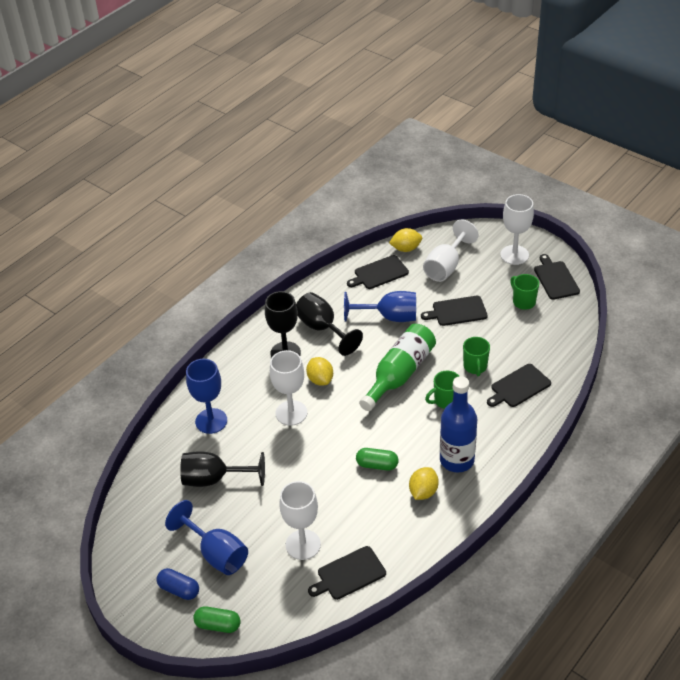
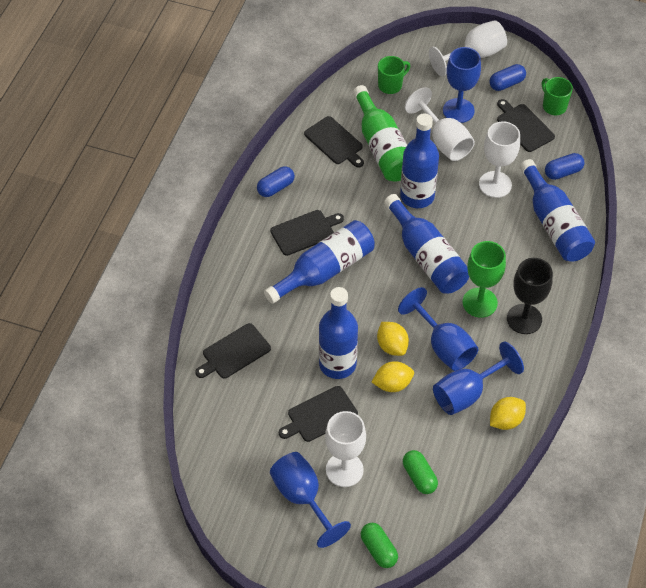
black goblet: [180,451,265,487] [265,291,301,358] [296,292,363,356] = 3 -> [507,258,553,334] = 1
blue bottle: [440,376,477,472] = 1 -> [264,220,375,304] [319,287,358,379] [384,194,469,293] [400,113,439,208] [520,159,595,262] = 5
blue capsule: [157,568,199,600] = 1 -> [257,167,295,197] [489,64,526,91] [545,153,584,180] = 3
blue goblet: [165,500,248,575] [186,359,227,434] [344,291,416,322] = 3 -> [270,452,351,548] [398,287,479,371] [433,342,524,415] [443,47,481,123] = 4
green goblet: none = 0 -> [462,241,506,318] = 1
green mug: [425,371,459,409] [463,337,490,376] [510,274,539,310] = 3 -> [378,56,410,94] [542,77,573,115] = 2

